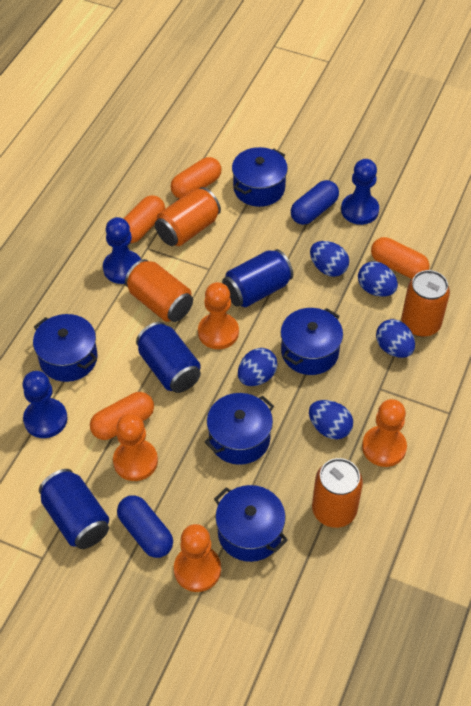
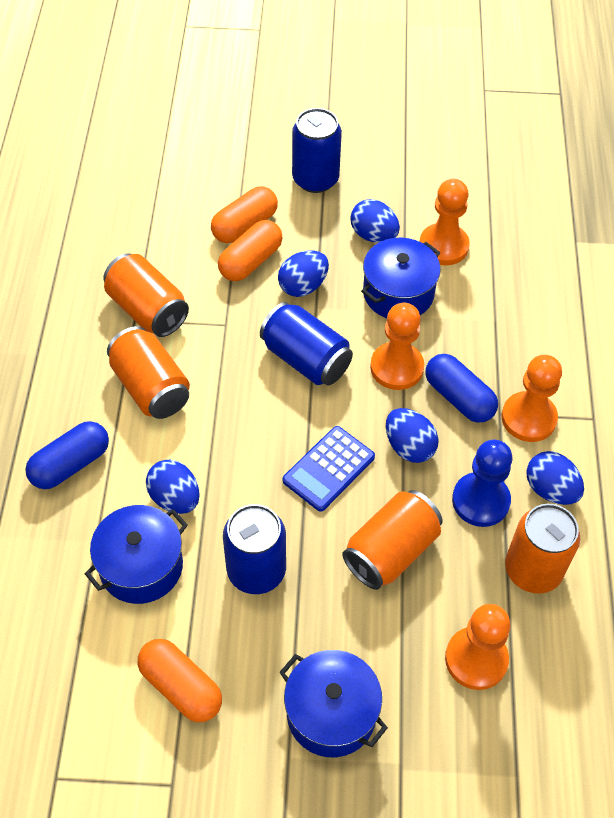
blue calculator: none = 0 -> [283,426,375,512] = 1
blue pawn: [23,371,68,438] [103,217,141,284] [341,159,379,225] = 3 -> [452,440,512,527] = 1
blue pot: [33,314,98,382] [204,393,274,465] [214,485,288,562] [232,147,288,207] [281,308,343,375] = 5 -> [85,505,188,604] [280,650,388,757] [361,238,441,318] = 3
orange capsule: [90,392,154,440] [124,195,165,243] [171,157,221,198] [371,237,429,279] = 4 -> [138,639,222,722] [211,186,278,243] [218,220,282,281] = 3

